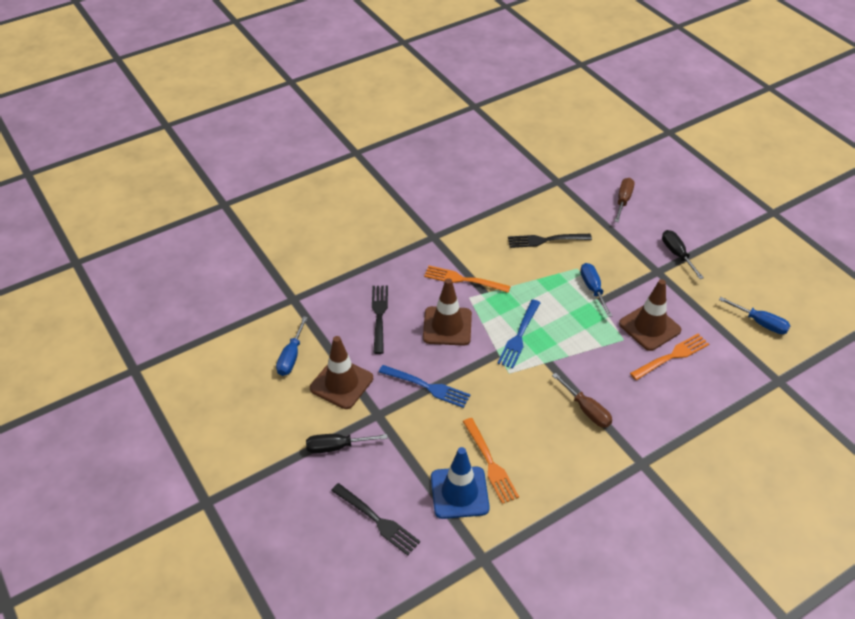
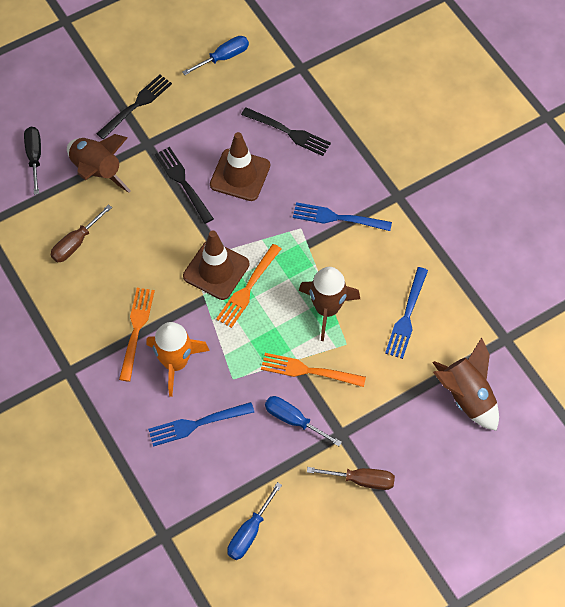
black screwdriver: [306,434,388,454] [662,230,704,279] = 2 -> [24,127,41,195] = 1
blue fork: [379,365,470,408] [497,299,540,369] = 2 -> [148,402,254,447] [293,202,392,231] [385,267,428,359] = 3
blue traffic cone: [431,447,490,519] = 1 -> none = 0
brown rocket: none = 0 -> [67,134,131,193] [299,267,360,341] [433,337,499,431] = 3
brown traffic cone: [310,336,373,409] [423,278,472,346] [619,279,681,351] = 3 -> [183,231,249,300] [210,132,270,201] = 2
orange rocket: none = 0 -> [146,322,210,397] = 1

